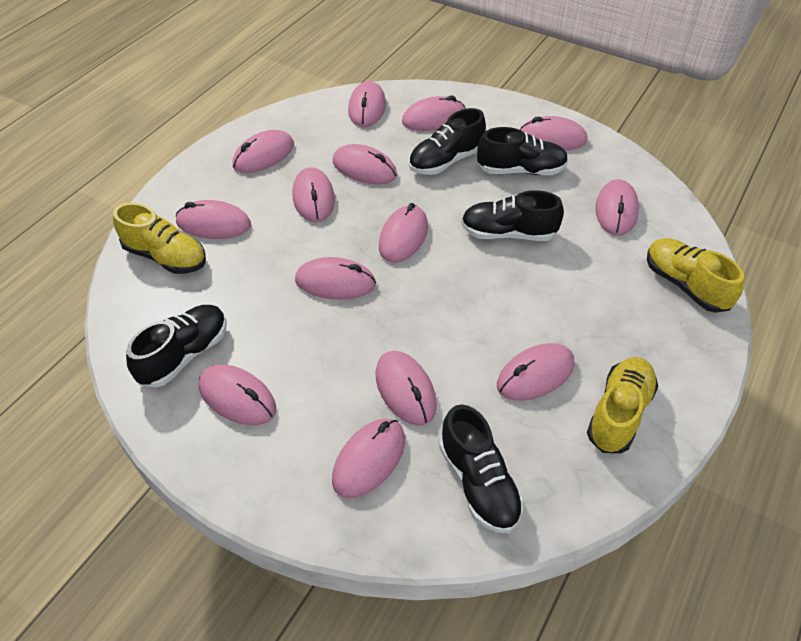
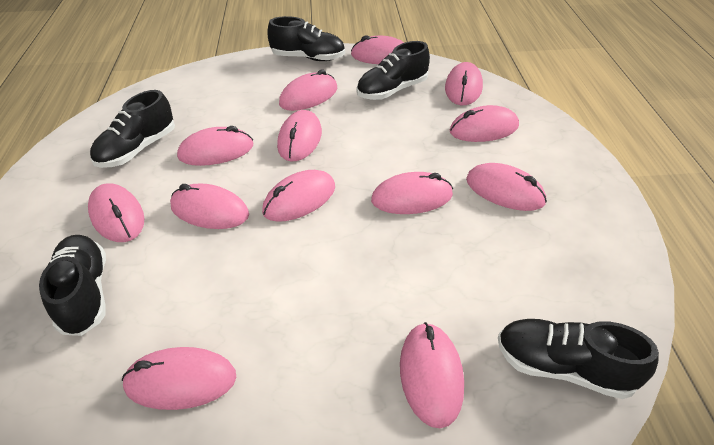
pink mouse: [175,200,251,239] [198,365,276,425] [232,130,294,173] [292,167,335,222] [295,257,376,300] [332,144,397,184] [332,419,405,498] [348,81,386,127] [376,351,437,426] [379,203,428,263] [402,95,466,131] [497,343,574,401] [519,116,588,150] [595,179,639,236] = 14 -> [88,183,144,242] [122,347,236,410] [170,183,249,229] [177,126,253,166] [262,170,335,222] [277,110,322,161] [279,69,337,111] [351,35,404,64] [371,172,453,214] [400,322,464,428] [445,62,483,105] [450,105,519,142] [466,163,547,211] = 13
yellow shoe: [113,203,206,274] [587,357,658,453] [647,238,744,313] = 3 -> none = 0

